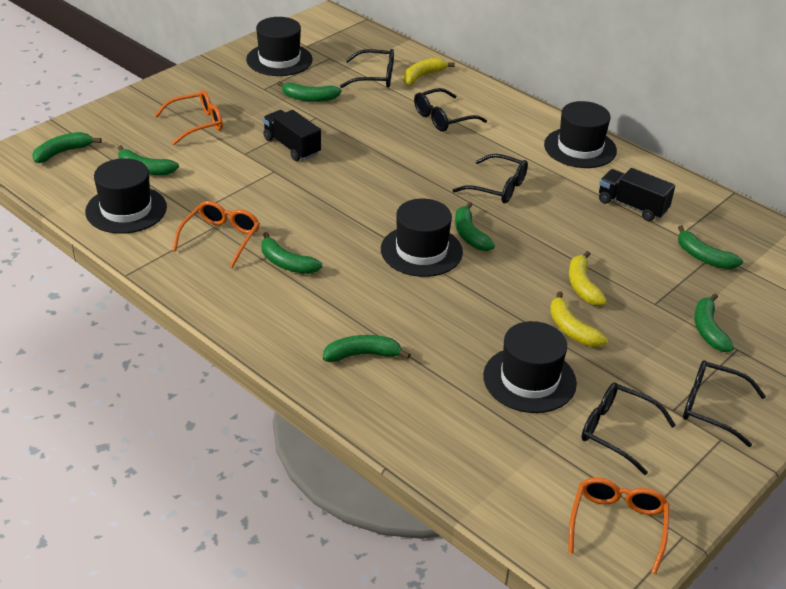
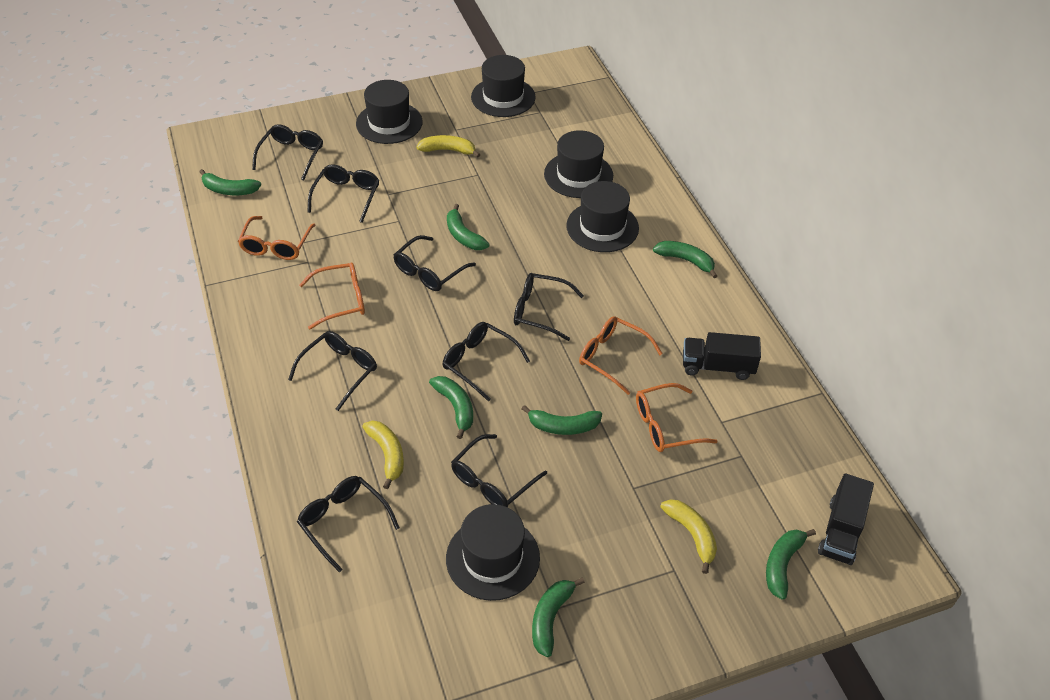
black glasses: [340,49,394,88] [414,88,487,132] [452,154,528,204] [581,383,676,475] [683,360,766,447] = 5 -> [252,124,323,181] [288,331,377,411] [297,476,400,572] [307,164,380,223] [394,235,476,291] [443,322,530,401] [451,434,547,507] [514,273,584,341] = 8
green banana: [32,132,102,163] [118,145,179,175] [261,232,322,274] [277,81,342,102] [323,335,411,362] [455,202,495,251] [678,225,743,269] [694,293,734,352] = 8 -> [200,169,261,195] [429,376,473,439] [447,204,490,250] [522,405,602,435] [532,578,585,657] [653,241,717,278] [766,529,816,600] = 7
orange glasses: [154,90,223,145] [172,201,260,268] [568,477,669,574] = 3 -> [238,216,316,260] [299,263,365,330] [579,316,663,395] [636,383,718,452] = 4

